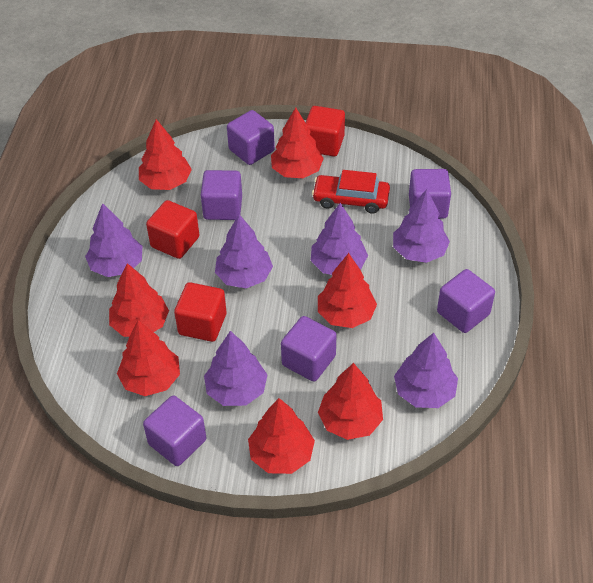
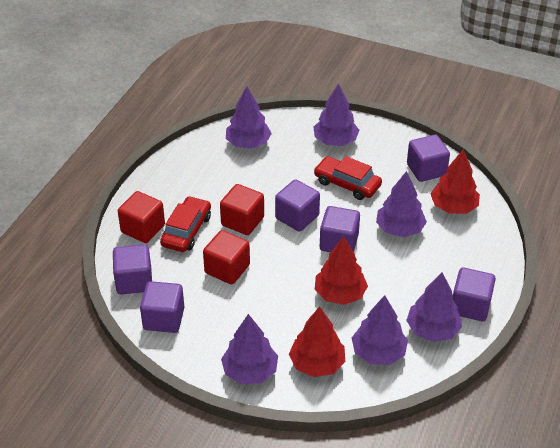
red car: [312,170,390,214] = 1 -> [160,196,211,252] [314,156,382,200] = 2
red tree: [109,263,169,337] [117,320,180,396] [139,119,192,190] [248,398,315,474] [271,107,324,178] [318,253,377,328] [318,363,383,440] = 7 -> [289,306,345,377] [315,236,368,305] [430,149,480,214] = 3

